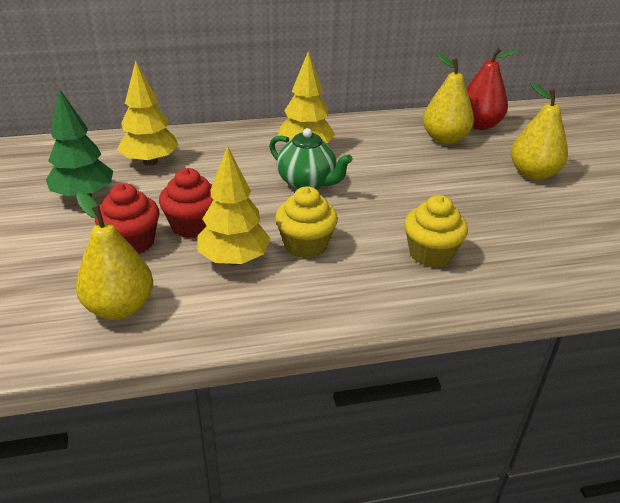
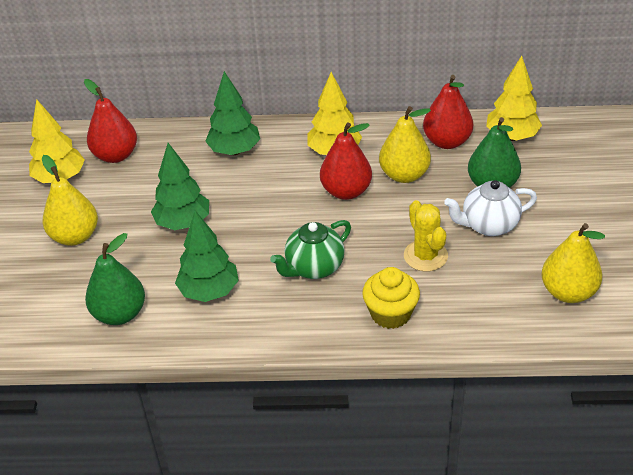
green pear: none = 0 -> [85,233,145,325] [468,117,521,188] = 2
green tree: [46,88,113,197] = 1 -> [151,143,209,230] [175,211,239,302] [205,71,260,155] = 3
red cupcake: [95,183,159,254] [159,168,214,238] = 2 -> none = 0
red pear: [466,48,520,130] = 1 -> [84,79,137,163] [320,122,372,200] [423,75,473,149] = 3
white teapot: none = 0 -> [444,180,537,236] = 1
yellow cactus: none = 0 -> [404,200,448,271] = 1
yellow cupcake: [275,186,338,259] [404,195,468,268] = 2 -> [362,267,420,329] = 1

